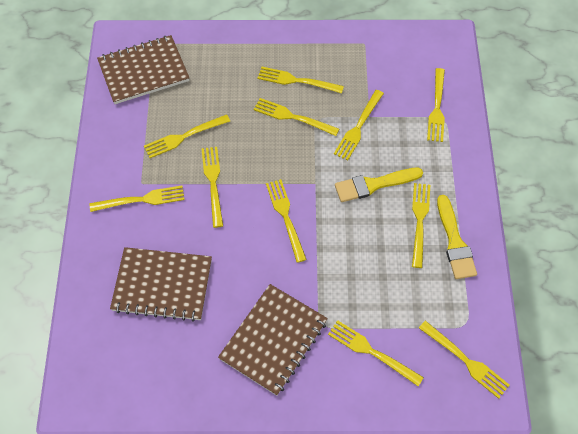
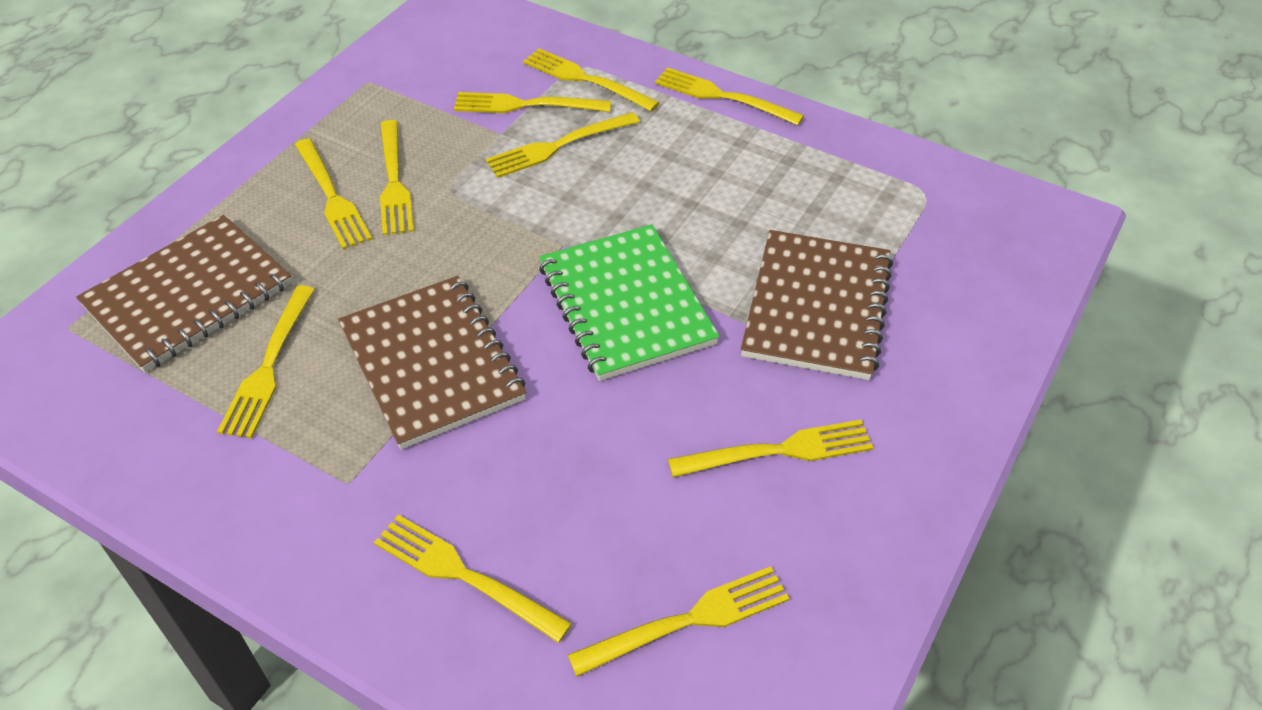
green notebook: none = 0 -> [539,224,720,381] = 1
yellow brush: [335,168,423,202] [437,195,477,279] = 2 -> none = 0
yellow fork: [90,185,185,212] [144,114,230,158] [201,147,223,228] [253,98,339,136] [258,67,344,93] [266,179,307,263] [328,320,424,386] [334,90,384,160] [412,183,430,268] [419,321,510,399] [427,68,445,142] = 11 -> [217,285,315,439] [295,139,372,249] [374,515,572,643] [380,120,414,235] [454,92,611,113] [486,112,640,178] [523,49,660,111] [568,566,790,677] [655,67,804,125] [668,420,873,477] = 10

